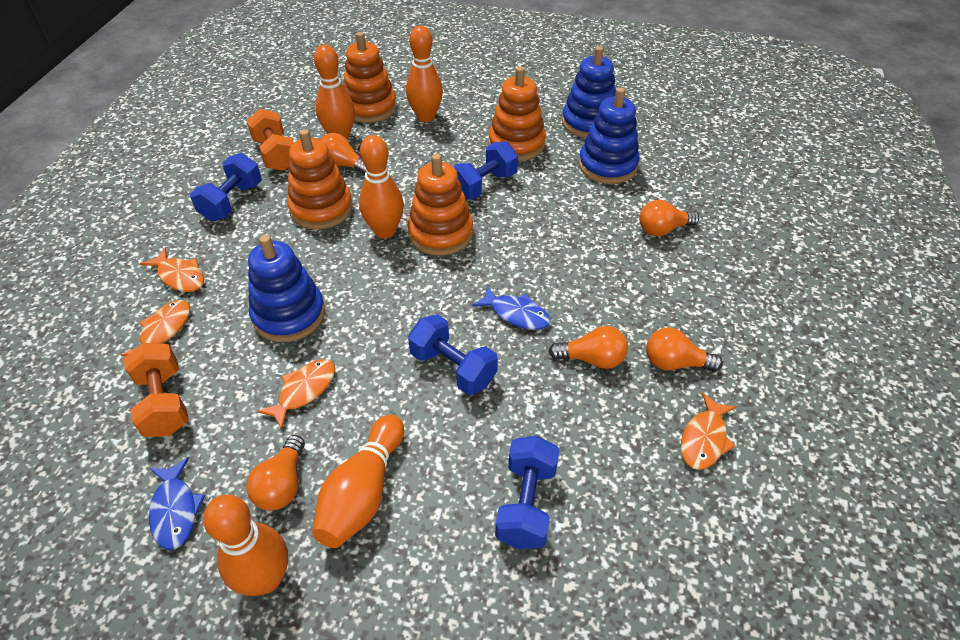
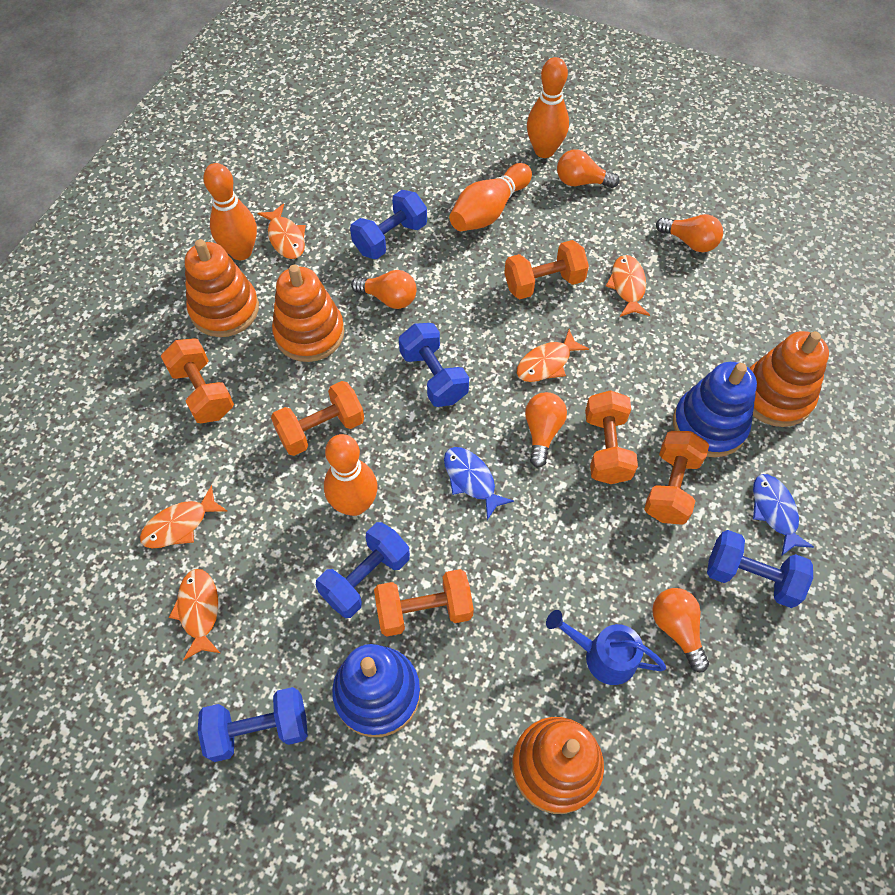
blue dumbbell: [190,153,262,221] [408,314,498,395] [453,141,518,200] [495,436,560,549] = 4 -> [198,687,308,762] [316,522,410,618] [350,190,427,259] [399,323,469,407] [707,530,813,608] = 5
blue stacking toy: [248,235,325,342] [562,46,616,138] [579,87,639,184] = 3 -> [332,644,420,737] [673,362,757,457] = 2
blue watering can: none = 0 -> [546,610,666,685] = 1
orange bowling pin: [203,495,288,596] [312,414,404,548] [314,44,355,140] [359,135,404,238] [406,25,443,122] = 5 -> [203,163,257,260] [324,434,378,516] [449,163,532,231] [527,57,569,158] = 4
orange dumbbell: [124,343,189,437] [247,109,294,171] = 2 -> [161,338,234,423] [271,381,364,456] [374,569,474,636] [504,240,589,299] [585,390,638,484] [644,431,709,525] = 6
orange fish: [121,300,190,356] [141,248,204,292] [257,359,335,430] [681,392,737,470] = 4 -> [140,485,227,548] [169,569,220,660] [257,204,306,259] [517,329,589,382] [606,255,650,317] = 5

